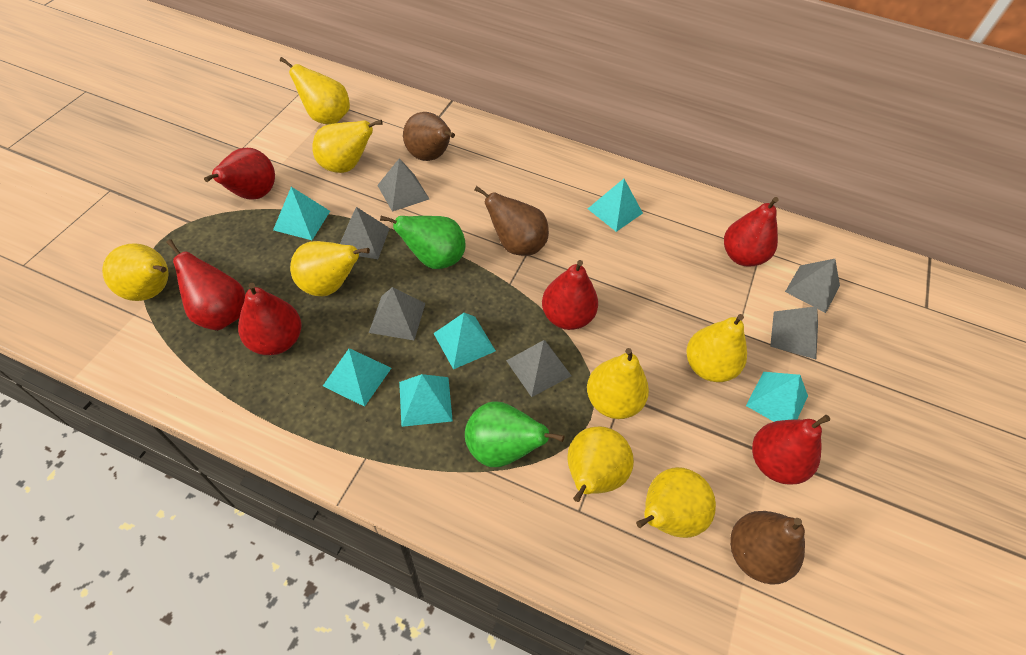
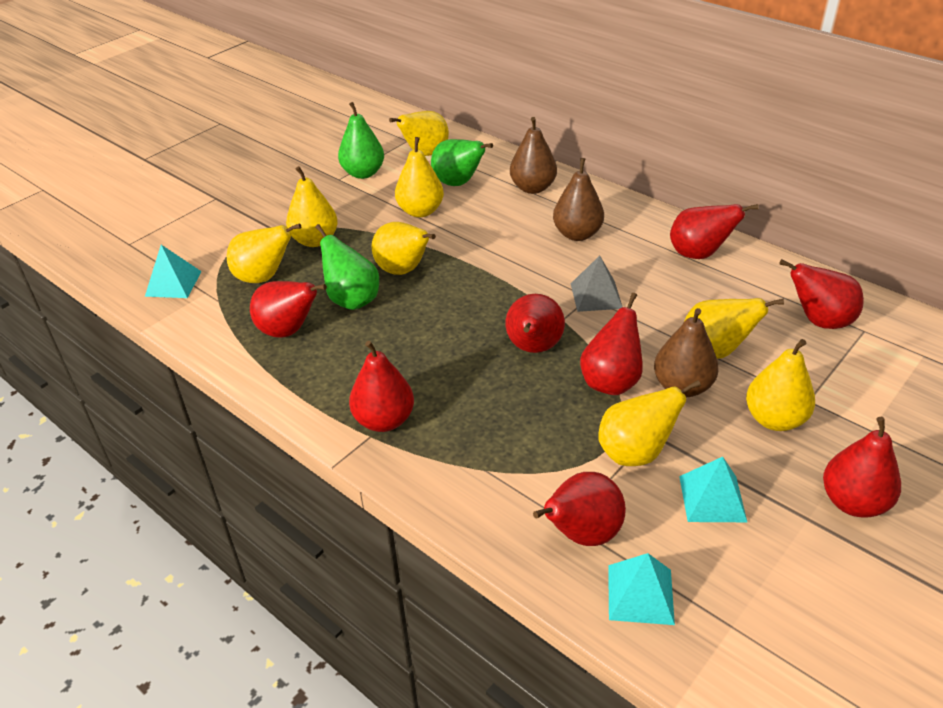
green pear: [380,216,466,269] [465,402,564,467] = 2 -> [315,224,379,310] [338,102,384,179] [431,139,493,186] = 3
grey pyramid: [340,207,390,259] [369,287,425,340] [377,158,429,212] [506,340,571,397] [770,306,818,359] [785,259,840,313] = 6 -> [571,255,623,312] = 1
red pear: [166,239,245,330] [204,148,275,199] [238,283,302,355] [542,260,598,330] [724,197,778,266] [752,415,830,485] = 6 -> [250,281,327,338] [349,341,414,432] [505,294,565,353] [533,472,626,546] [580,293,643,395] [670,204,759,259] [779,259,864,329] [823,417,901,518] = 8
turquoise pyramid: [273,187,330,240] [323,349,391,407] [399,374,453,427] [433,313,496,369] [588,179,643,232] [746,372,808,422] = 6 -> [145,245,202,298] [608,553,675,625] [679,457,747,522] = 3

